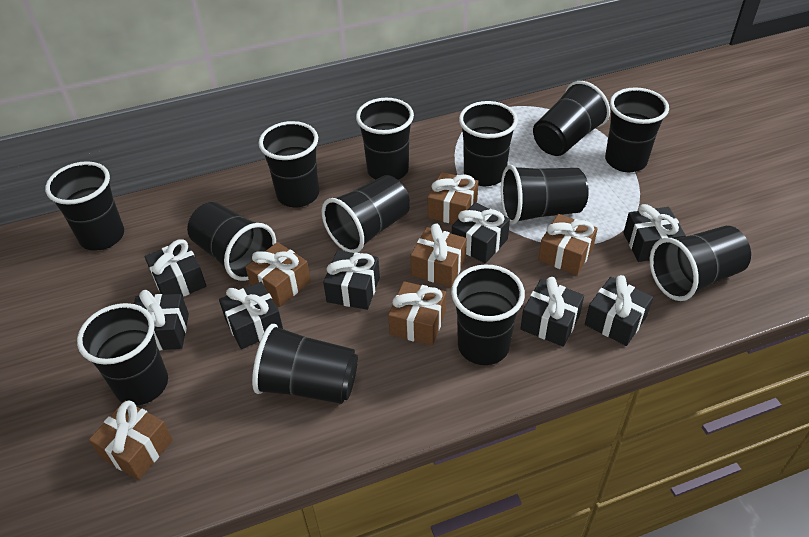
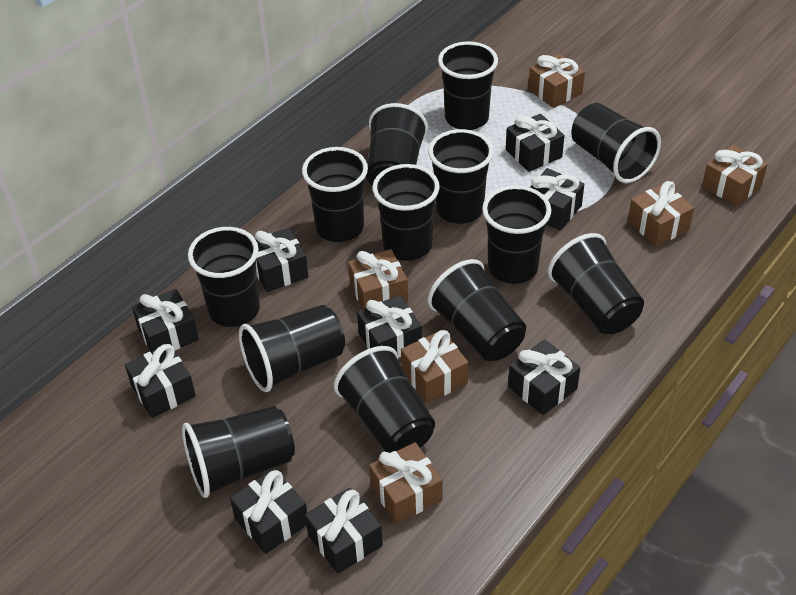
black gift: [134,290,189,350] [145,239,206,297] [219,282,283,349] [323,250,380,310] [452,202,510,263] [520,277,584,347] [585,275,653,346] [623,204,686,262] = 8 -> [125,344,196,418] [132,289,199,352] [230,468,307,554] [255,228,309,292] [305,487,383,574] [357,295,422,358] [506,114,564,172] [508,340,580,415] [530,168,584,231] = 9

